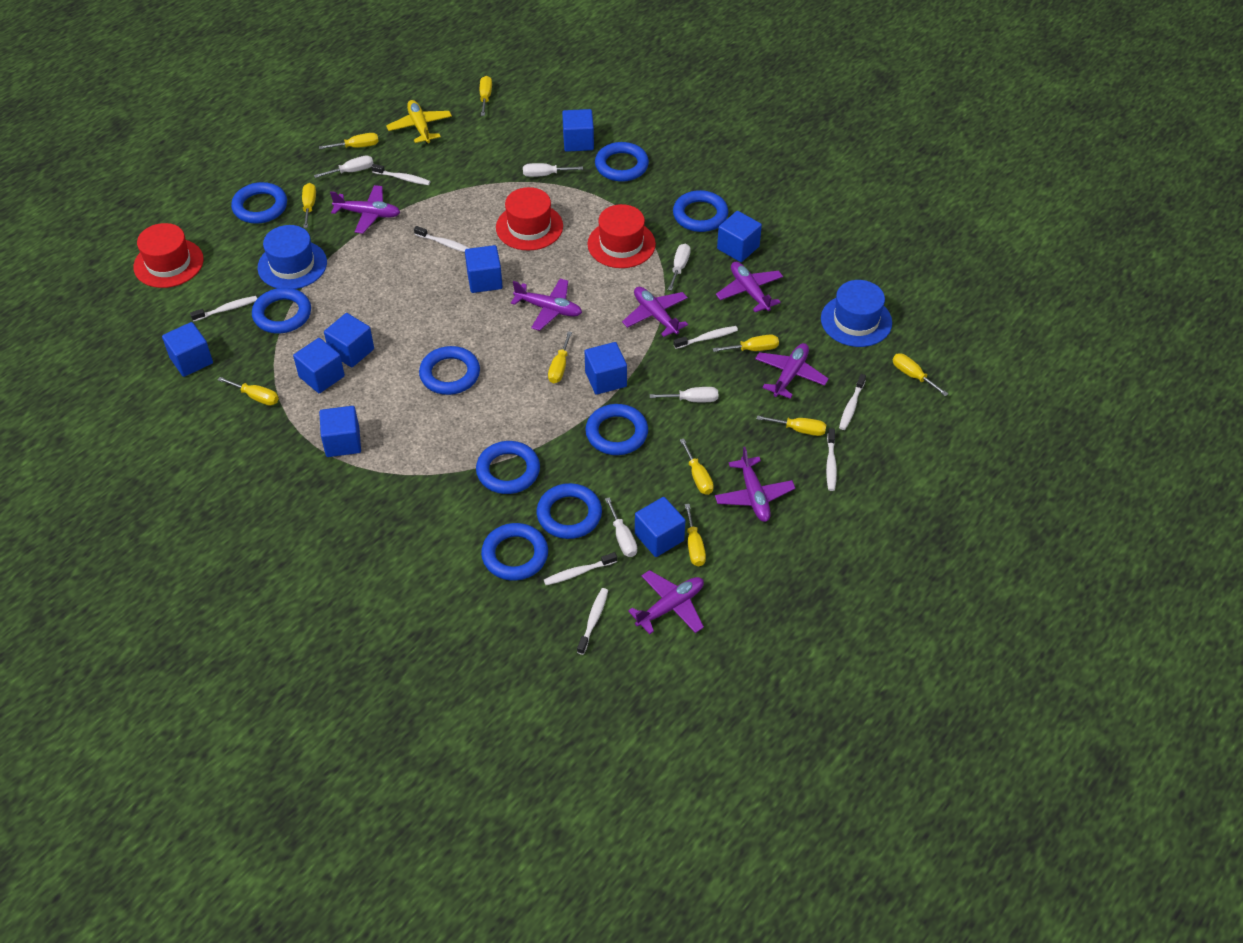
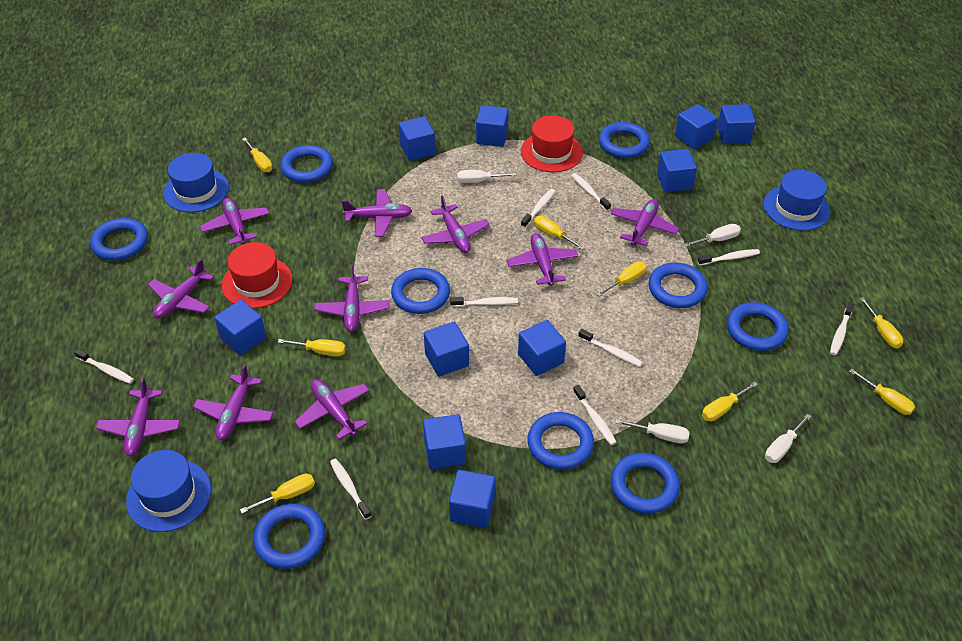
blue cube: [162,322,213,377] [293,338,345,393] [319,406,361,457] [324,313,374,367] [465,245,503,293] [562,109,594,152] [585,342,627,395] [635,497,685,557] [717,211,762,262] = 9 -> [214,300,266,356] [399,116,435,161] [423,414,466,469] [424,322,469,377] [449,470,495,528] [476,105,509,147] [518,320,566,376] [657,149,697,192] [675,104,718,150] [717,104,756,144] = 10
blue hat: [258,225,327,289] [821,280,892,347] = 2 -> [126,450,211,532] [163,153,229,212] [764,170,830,231] = 3
purple plane: [330,185,400,234] [511,278,582,331] [622,287,688,337] [628,570,704,634] [715,447,795,522] [716,262,783,313] [755,343,829,399] = 7 -> [96,377,180,456] [148,259,214,319] [193,364,274,440] [200,198,270,245] [294,379,370,440] [314,264,389,332] [341,189,412,237] [421,195,489,253] [507,233,578,286] [611,199,679,246] = 10
red hat: [133,223,204,288] [496,187,563,251] [587,204,656,268] = 3 -> [222,242,293,308] [521,115,583,172] = 2
white screwdriver: [314,156,373,178] [523,163,583,177] [605,497,637,557] [650,387,718,402] [668,243,691,291] = 5 -> [457,170,516,183] [615,419,690,443] [684,224,741,247] [765,414,811,463] = 4
white toothbrush: [190,296,257,322] [371,164,431,185] [414,226,469,253] [544,552,617,585] [577,588,608,655] [674,326,738,349] [826,428,837,491] [839,374,866,430] = 8 -> [74,348,134,384] [330,459,371,520] [450,297,518,307] [521,189,555,228] [571,173,611,211] [573,385,617,445] [578,329,643,367] [698,249,760,266] [830,302,854,356] = 9
yellow plane: [386,100,452,144] = 1 -> none = 0
yellow screwdriver: [217,377,279,405] [302,183,316,228] [319,133,379,149] [480,76,492,116] [548,331,572,383] [680,438,714,495] [685,504,706,566] [713,334,779,352] [757,415,826,436] [893,354,948,396] = 10 -> [240,474,315,514] [242,138,272,172] [278,339,346,356] [534,216,585,250] [596,261,647,297] [702,381,758,421] [849,369,915,415] [859,297,903,349] = 8

